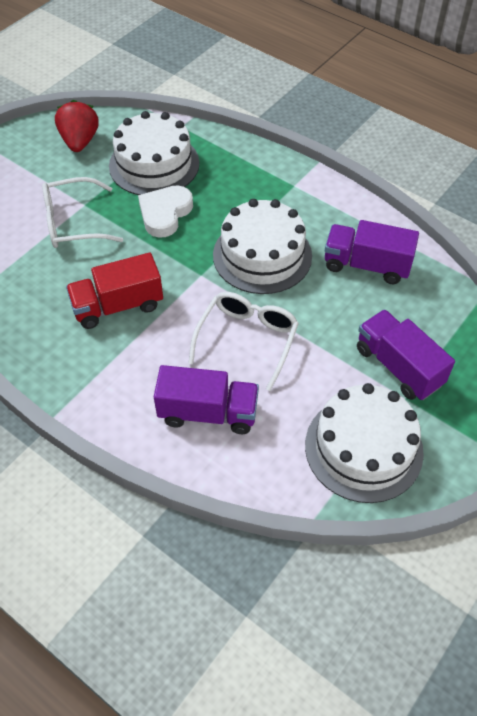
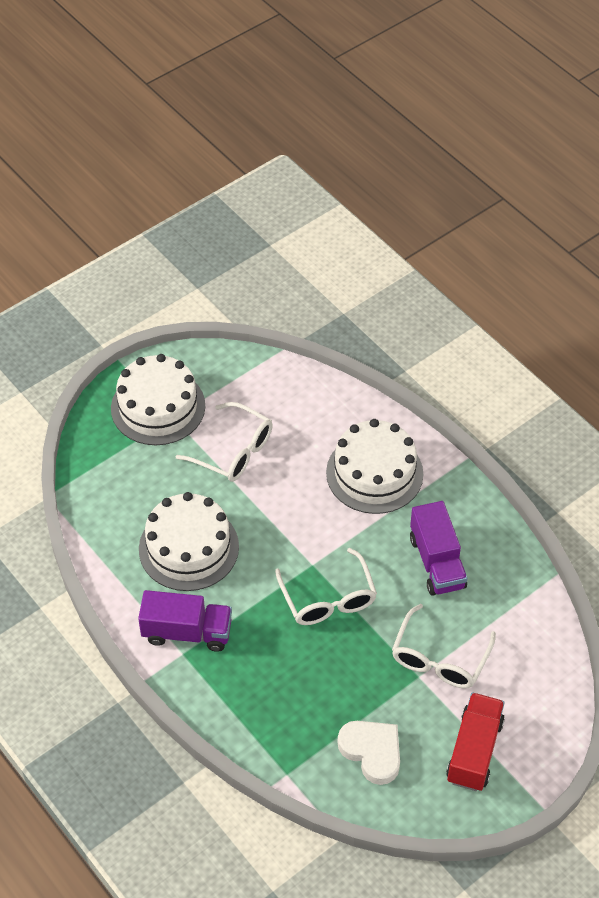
purple truck: [154,365,259,434] [325,220,419,284] [357,309,455,400] = 3 -> [138,590,232,652] [410,501,468,596] = 2
red strawberry: [55,100,99,152] = 1 -> none = 0
white glasses: [42,177,123,248] [188,292,299,391] = 2 -> [175,402,273,482] [275,548,377,625] [392,604,496,688] = 3

